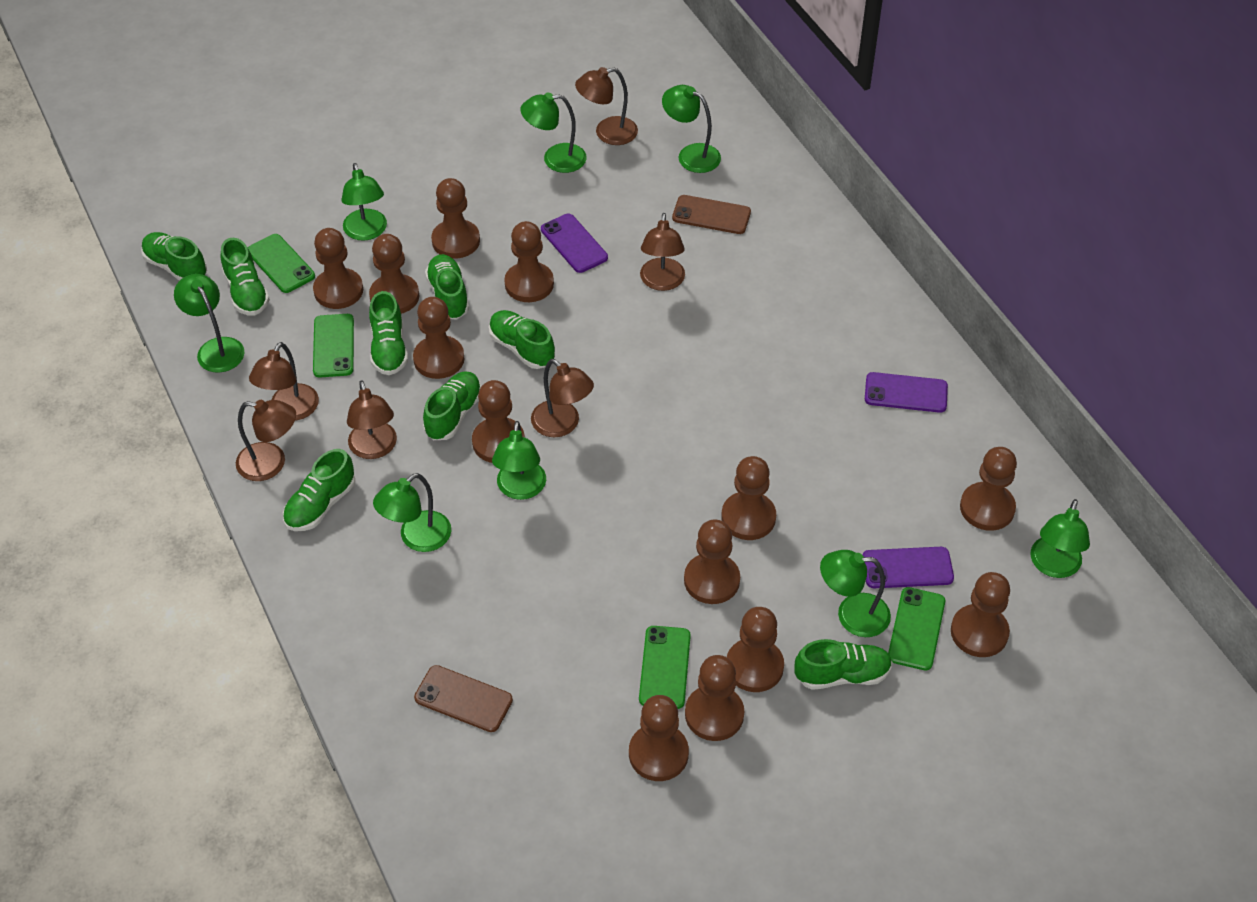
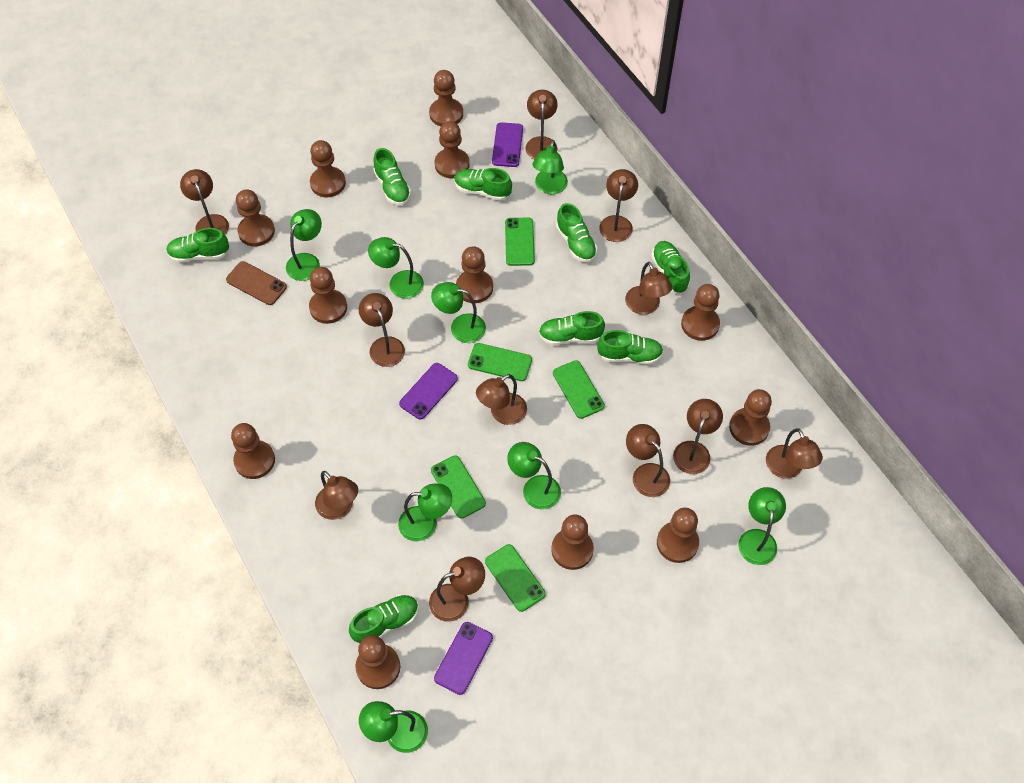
brown lamp: [236,400,296,481] [249,342,319,420] [347,380,397,459] [531,359,594,437] [575,67,638,145] [640,213,685,291] = 6 -> [180,169,229,235] [315,471,358,520] [359,293,405,367] [429,557,485,622] [476,374,527,425] [525,90,558,160] [599,169,638,242] [625,262,672,315] [626,424,670,497] [673,399,723,474] [766,428,823,478] = 11
brown pawn: [313,228,363,309] [369,234,419,314] [413,297,465,379] [431,178,480,259] [472,380,525,463] [504,221,554,302] [629,695,689,781] [684,519,740,604] [685,655,744,741] [721,456,776,540] [727,607,784,692] [951,572,1010,657] [960,447,1017,531] = 13 -> [231,423,275,479] [236,189,275,247] [309,267,347,324] [310,140,346,197] [355,635,400,689] [429,70,463,126] [434,121,470,178] [456,246,493,303] [551,514,594,570] [657,508,699,563] [681,284,720,341] [729,389,772,446] = 12
brown phone: [414,665,513,732] [672,195,751,234] = 2 -> [226,261,287,305] = 1
green phone: [248,234,315,293] [313,314,354,377] [639,626,691,709] [888,587,945,671] = 4 -> [431,455,486,518] [468,343,532,381] [485,544,546,612] [505,218,535,266] [553,360,605,419] = 5

